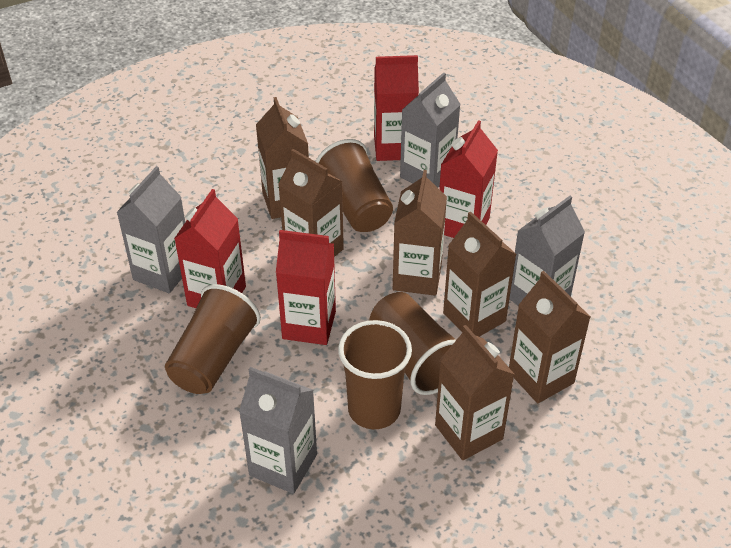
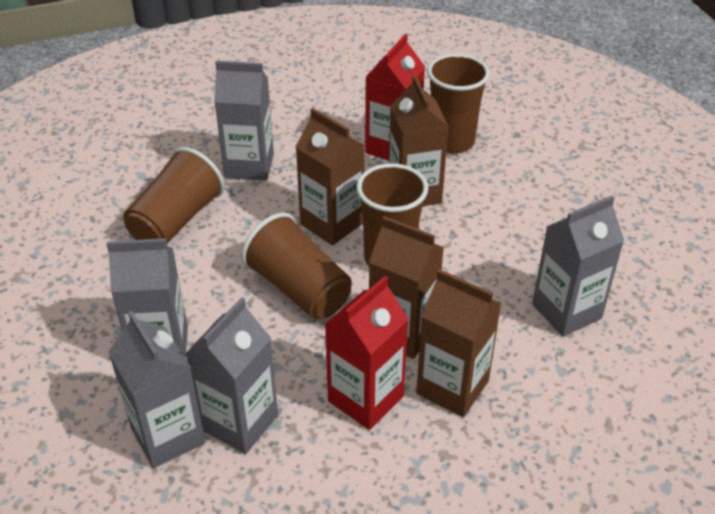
brown carton: [256,97,309,219] [278,149,344,257] [393,170,447,296] [435,325,515,460] [443,211,517,337] [509,271,590,403] = 6 -> [296,108,365,245] [369,216,444,359] [389,75,449,206] [416,269,501,417] = 4
grey carton: [116,166,185,293] [239,367,317,494] [400,73,461,188] [509,196,585,305] = 4 -> [106,238,188,359] [109,311,205,468] [185,297,278,454] [214,61,274,181] [532,195,624,337] = 5
red carton: [174,189,246,308] [276,230,336,345] [374,55,419,161] [439,120,498,238] = 4 -> [324,276,409,430] [365,34,425,161] = 2

